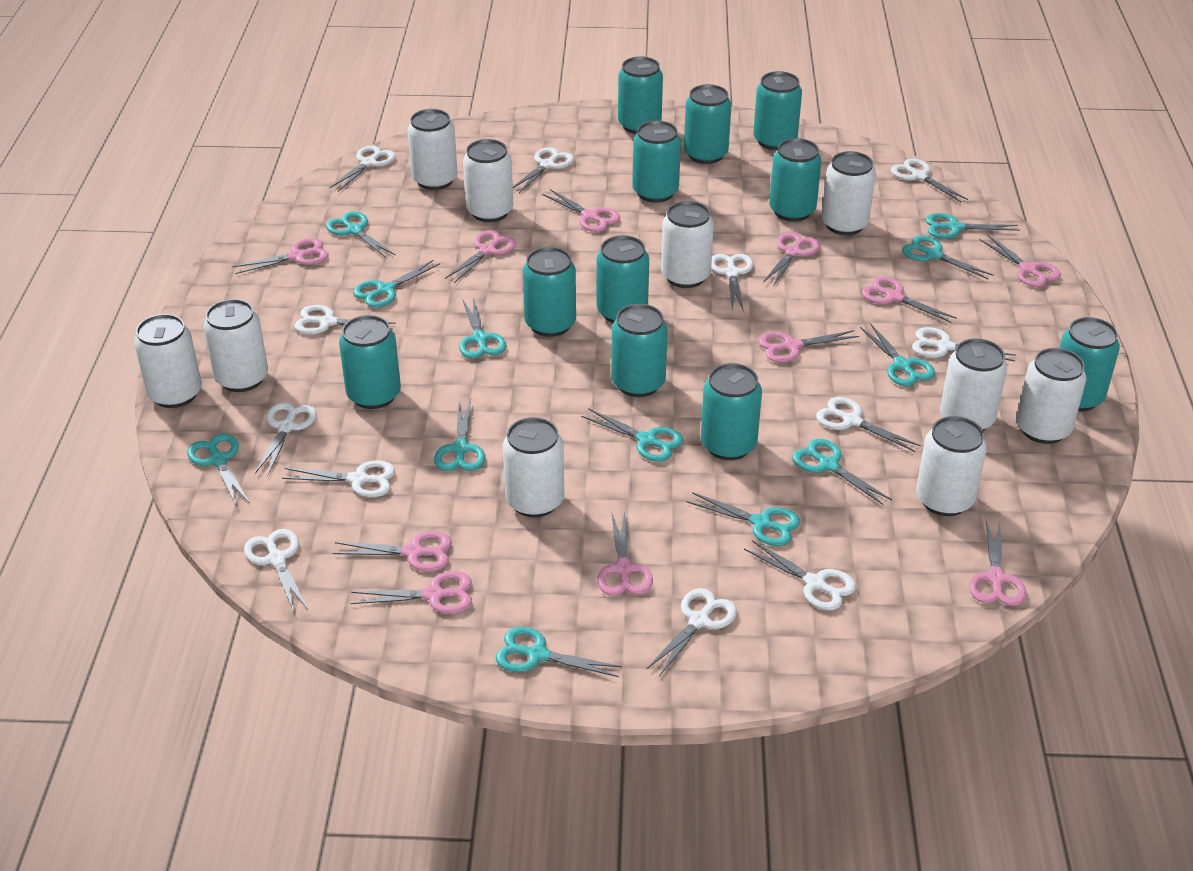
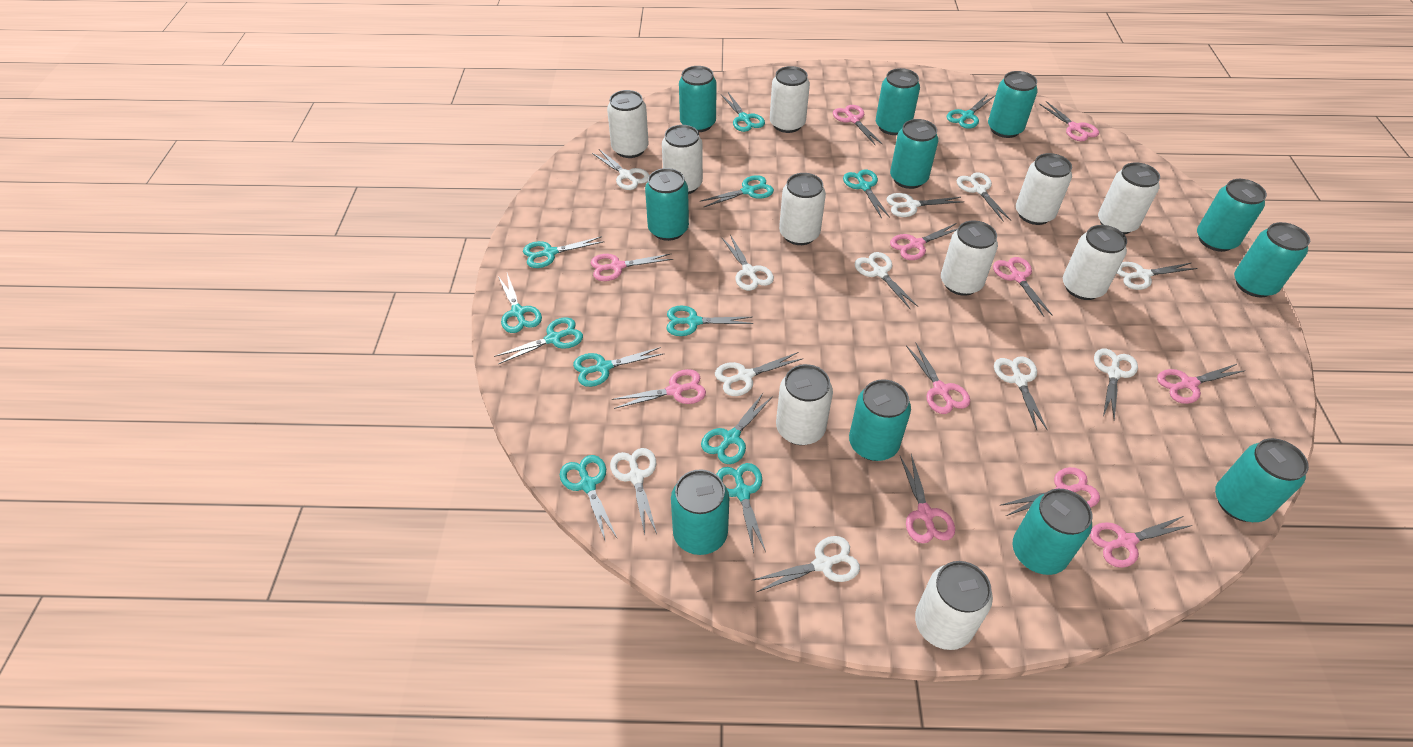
white scissors: [244,529,308,612] [255,402,317,477] [282,461,395,497] [294,305,396,334] [329,146,396,192] [513,147,574,193] [647,588,737,676] [711,254,753,312] [744,540,856,611] [816,397,921,452] [891,158,968,202] [912,327,1016,362] = 12 -> [592,149,649,190] [610,448,657,534] [715,352,804,396] [722,235,774,291] [753,536,860,592] [855,252,918,309] [887,193,964,217] [957,173,1011,222] [994,356,1048,431] [1094,349,1138,420] [1117,262,1198,290] = 11

